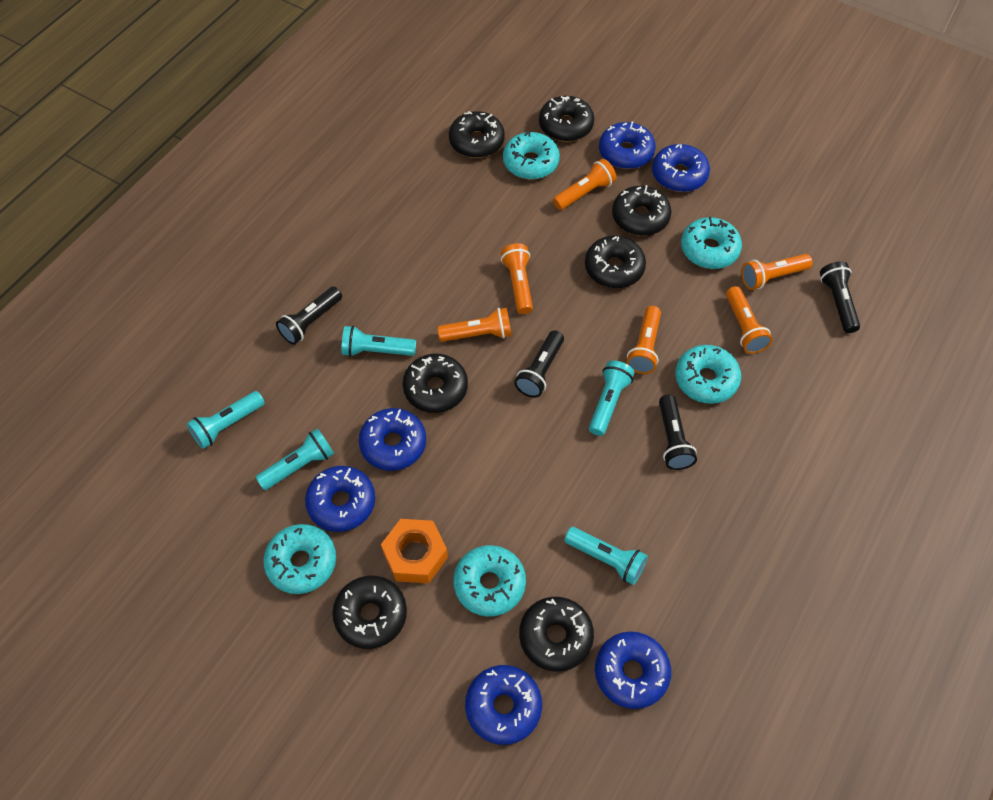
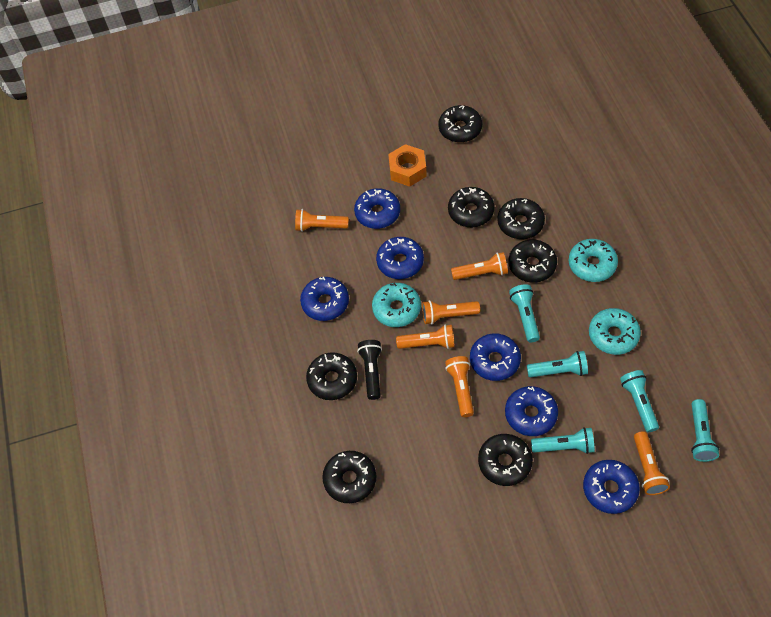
black flashlight: [276,286,342,345] [514,330,564,398] [659,395,697,470] [820,261,860,333] = 4 -> [357,340,382,400] = 1
turquoise donut: [263,524,336,594] [453,545,526,617] [503,132,560,180] [675,345,741,404] [681,217,742,269] = 5 -> [372,283,421,327] [569,239,618,282] [589,308,641,355] = 3

